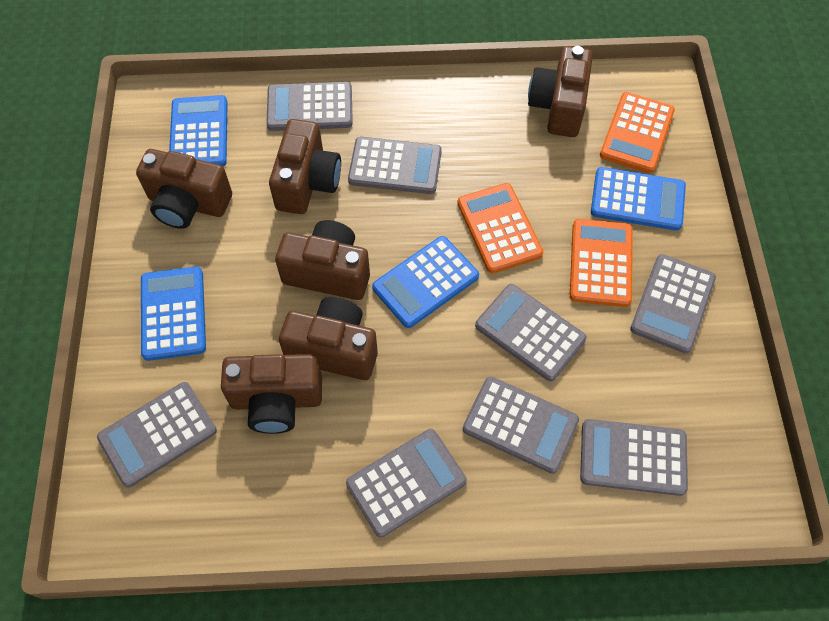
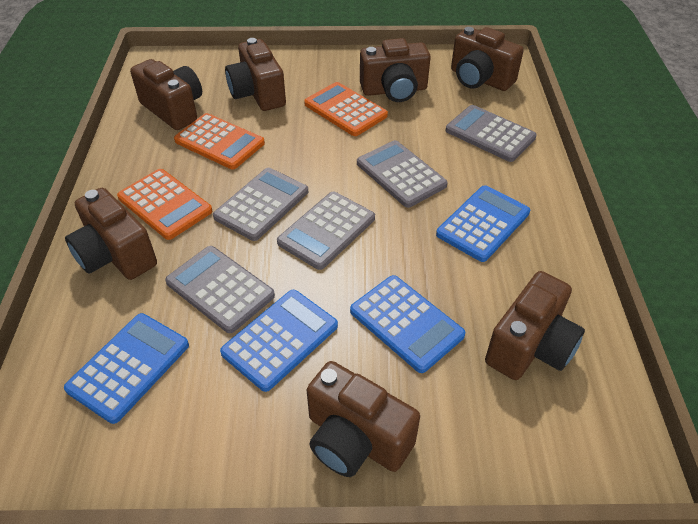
brown camera: [136,149,232,229] [221,354,322,434] [269,119,341,214] [275,220,370,300] [279,297,378,380] [528,46,593,137] = 6 -> [65,188,157,280] [130,59,202,130] [225,38,286,111] [307,361,420,477] [360,38,431,102] [451,27,524,91] [485,271,585,380] = 7
grey calculator: [97,382,217,488] [266,82,353,131] [346,429,467,537] [348,137,442,194] [463,376,579,474] [475,284,587,382] [580,419,688,496] [630,254,716,354] = 8 -> [165,246,275,333] [213,168,308,241] [277,191,375,270] [357,140,447,208] [446,105,537,162] = 5

